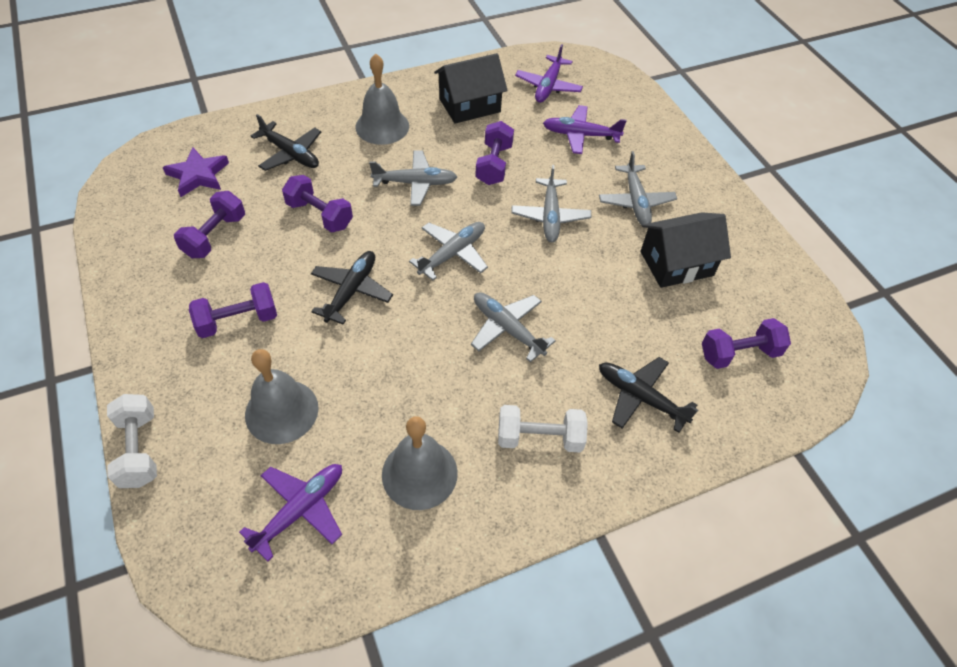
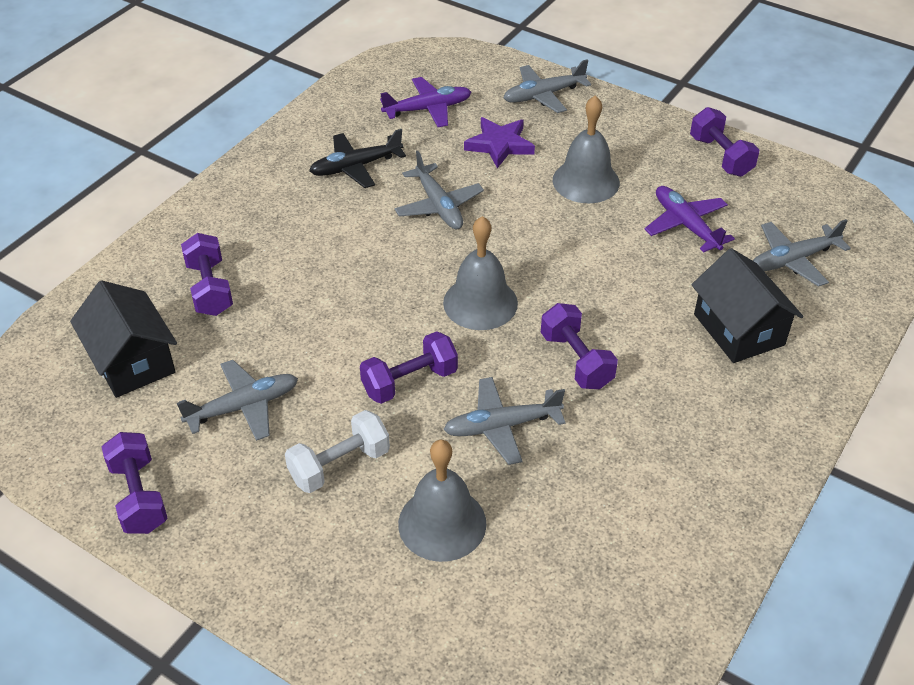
black plane: [251,114,321,171] [311,251,393,325] [599,357,698,433] = 3 -> [309,129,406,188] = 1
purple plane: [239,464,342,562] [515,44,583,103] [543,105,627,154] = 3 -> [380,77,471,127] [645,186,735,253] = 2
white dumbbell: [107,394,157,488] [498,405,588,453] = 2 -> [285,410,390,493] = 1

